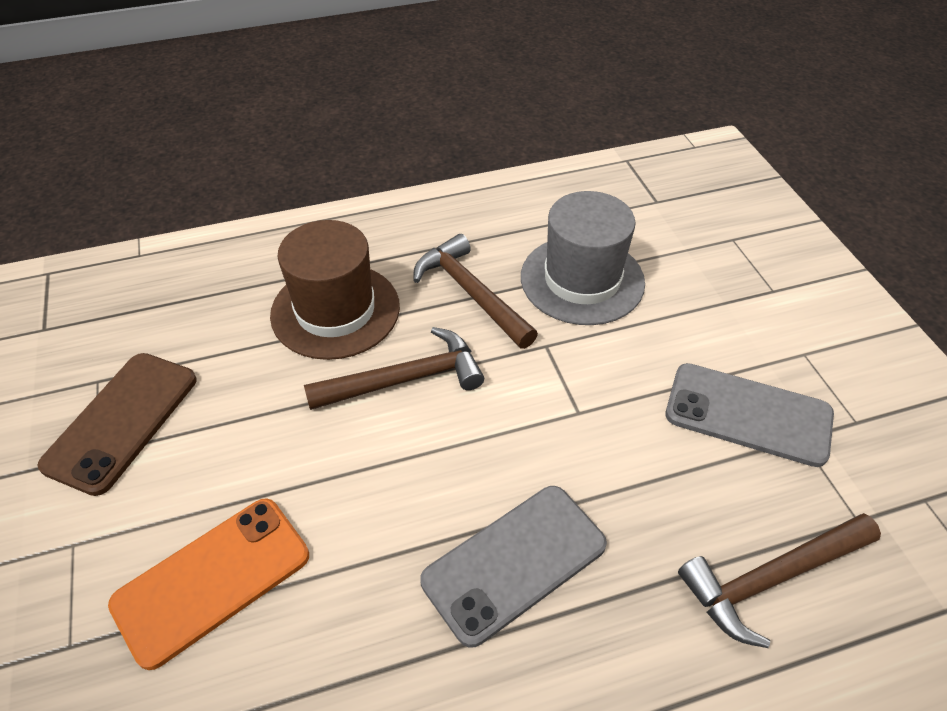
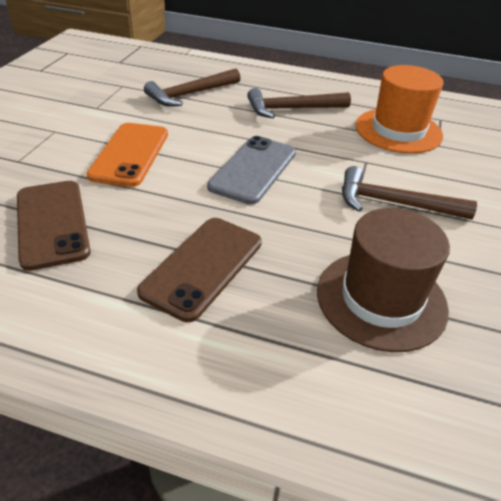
brown phone: [38,353,196,496] = 1 -> [17,181,91,271] [137,218,262,322] = 2
grey hat: [521,191,645,325] = 1 -> none = 0
grey phone: [420,486,607,648] [666,363,834,467] = 2 -> [207,136,296,205] = 1
orange hat: none = 0 -> [356,65,443,153] = 1

